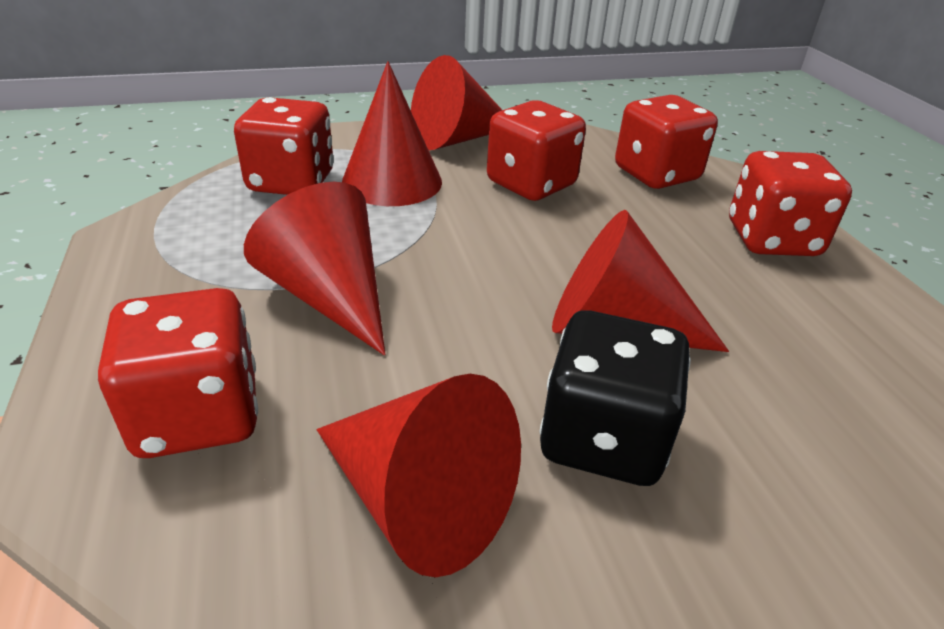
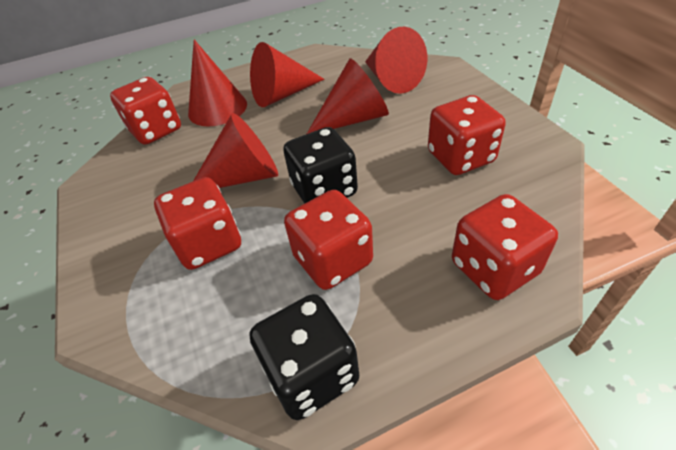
black dice: [539,310,691,486] = 1 -> [250,294,359,420] [283,127,358,204] = 2

